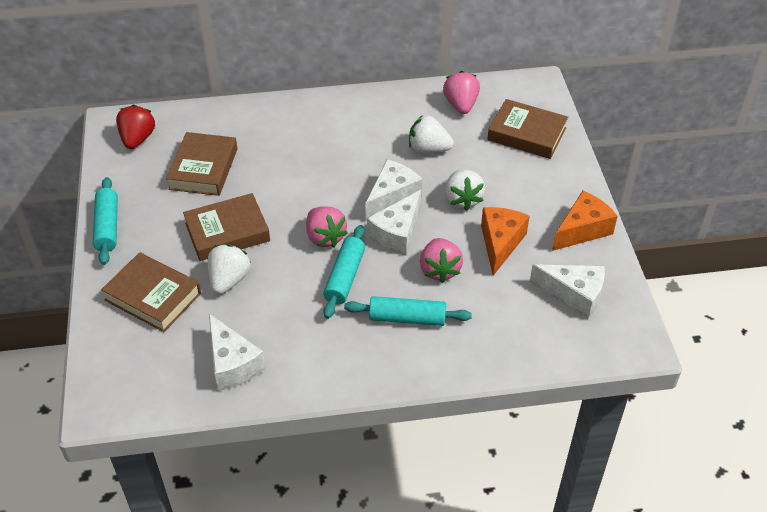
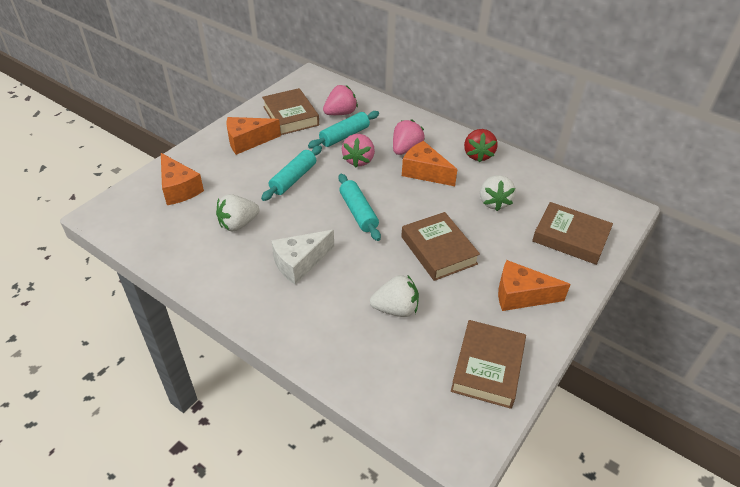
orange cheese: [481,207,530,276] [552,191,618,251] = 2 -> [161,153,204,205] [227,117,281,155] [402,141,458,186] [498,260,571,311] = 4
white cheese: [209,314,266,391] [365,159,423,221] [367,190,421,256] [530,264,605,319] = 4 -> [271,230,334,285] = 1

